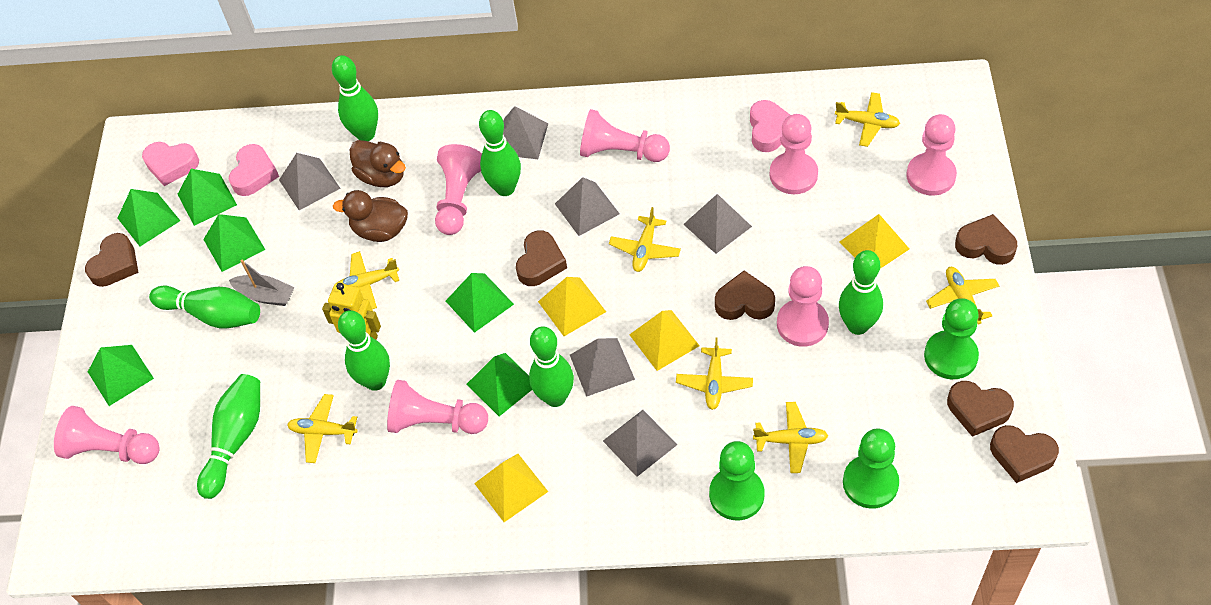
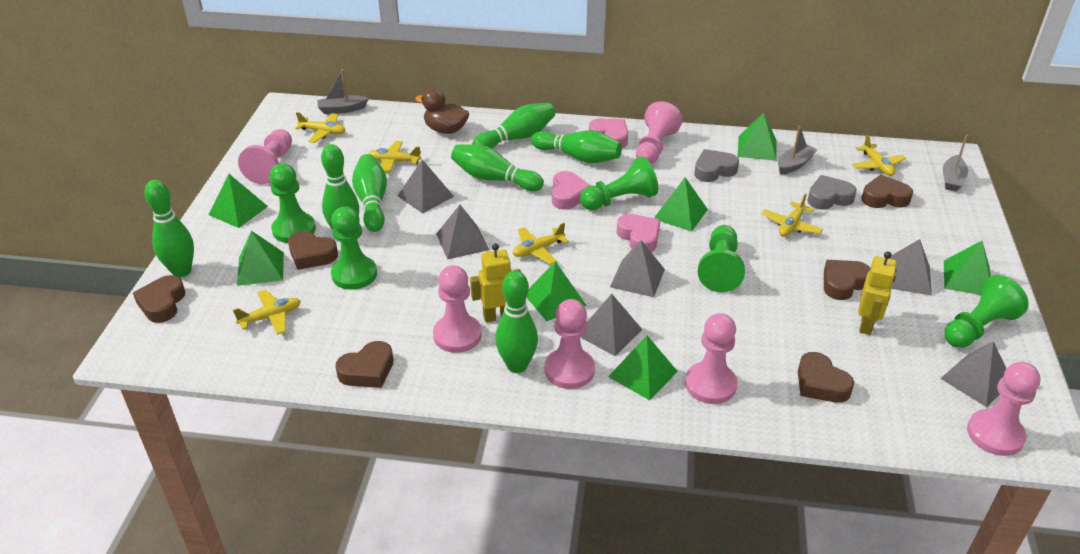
brown duck: [333,190,408,242] [350,140,406,187] = 2 -> [415,88,469,134] = 1
green pawn: [709,441,764,520] [843,429,899,509] [924,298,979,379] = 3 -> [269,163,316,243] [331,206,377,290] [580,157,658,210] [698,225,745,292] [944,275,1029,348] = 5
green pyramid: [88,345,154,406] [118,189,180,246] [178,169,237,226] [203,214,265,272] [446,273,514,333] [467,353,532,416] = 6 -> [208,174,268,228] [237,231,284,286] [527,261,587,321] [608,335,678,400] [654,177,708,231] [738,112,777,161] [944,241,991,295] = 7
grey boat: [229,259,295,306] = 1 -> [317,69,369,114] [778,126,818,174] [943,134,968,191] = 3
grey heart: none = 0 -> [694,149,739,182] [807,175,857,210] = 2
pink pawn: [54,406,160,464] [387,380,488,434] [435,144,482,235] [580,109,670,162] [770,114,818,194] [777,266,829,347] [906,114,957,196] = 7 -> [238,129,292,184] [433,265,482,353] [545,299,595,389] [636,101,683,164] [685,313,737,404] [967,362,1041,456] = 6
yellow plane: [287,394,358,463] [337,251,399,309] [609,207,681,272] [676,337,753,410] [753,402,828,473] [835,92,900,147] [926,267,999,324] = 7 -> [233,290,301,335] [295,112,346,143] [369,141,421,174] [512,223,569,265] [762,193,823,237] [852,135,906,176] = 6
yellow pyramid: [474,454,548,522] [538,277,606,336] [629,310,700,371] [840,214,909,269] = 4 -> none = 0
yellow robot: [322,283,381,340] = 1 -> [470,244,521,322] [858,251,897,335] = 2

